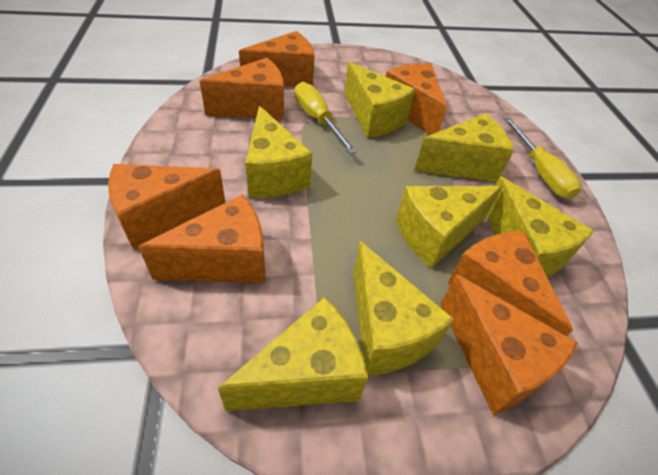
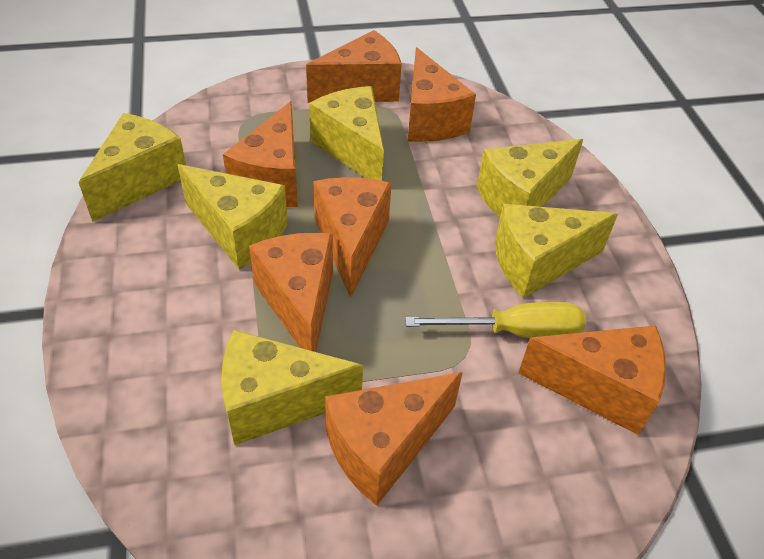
yellow cheese: [218,297,368,411] [245,105,312,198] [344,62,415,138] [353,241,454,375] [396,186,503,268] [414,113,514,182] [487,177,594,277] = 7 -> [79,113,186,222] [178,164,288,269] [221,330,363,445] [309,86,384,181] [476,139,583,217] [495,204,618,298] = 6
yellow screwdriver: [294,82,357,154] [504,117,582,199] = 2 -> [405,302,586,338] = 1

